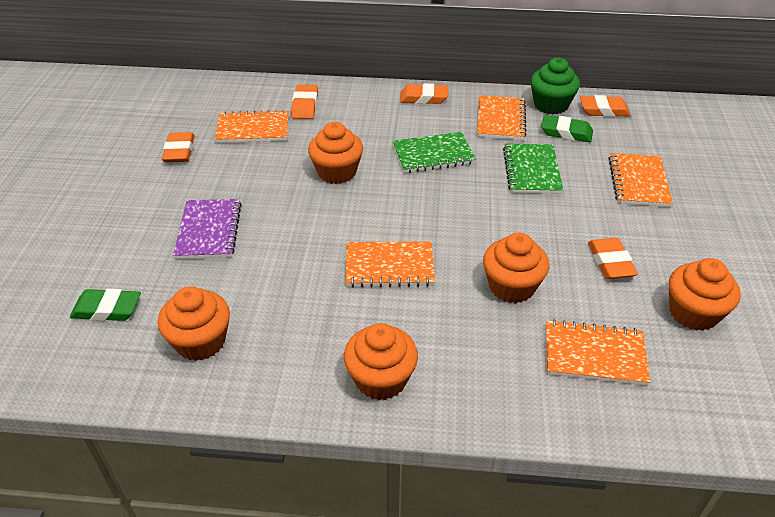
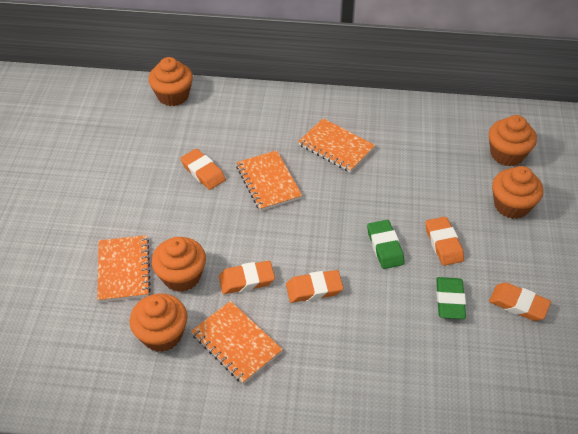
green cupcake: [530,58,580,114] = 1 -> none = 0
green notebook: [392,132,476,173] [503,144,563,194] = 2 -> none = 0
orange notebook: [214,110,289,143] [345,241,435,287] [477,95,527,140] [546,320,650,386] [609,153,673,207] = 5 -> [97,235,151,302] [191,301,283,384] [236,150,302,211] [298,118,375,173] = 4
purple notebook: [173,199,242,259] = 1 -> none = 0

